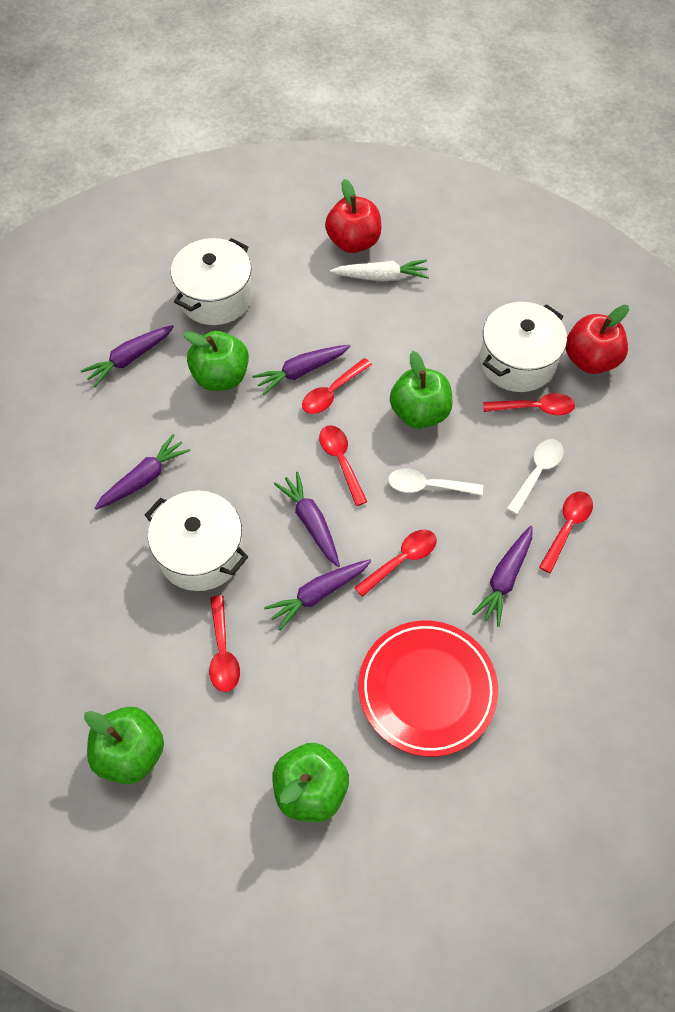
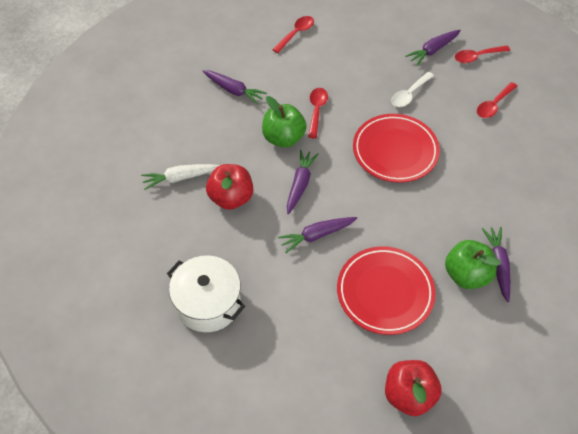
green apple: [84,707,164,784] [183,331,249,391] [272,743,349,822] [390,351,453,429] = 4 -> [262,96,307,148] [445,240,501,289] = 2
purple carrot: [81,325,174,387] [94,434,190,510] [252,345,351,395] [264,559,371,631] [274,472,340,567] [472,526,533,627] = 6 -> [202,70,267,105] [278,217,357,253] [287,150,319,214] [405,30,461,66] [481,227,510,302] = 5
red plate: [359,620,498,757] = 1 -> [337,246,436,335] [353,114,440,183] = 2
red spoon: [209,595,240,692] [302,358,372,414] [319,425,367,506] [354,530,437,597] [483,393,575,415] [539,491,593,573] = 6 -> [273,16,314,53] [308,88,328,138] [455,46,510,63] [477,82,518,118] = 4
white pot: [145,491,248,591] [171,238,252,325] [480,302,567,392] = 3 -> [167,255,245,332] = 1
white spoon: [388,469,483,495] [506,439,564,515] = 2 -> [391,72,434,107] = 1

